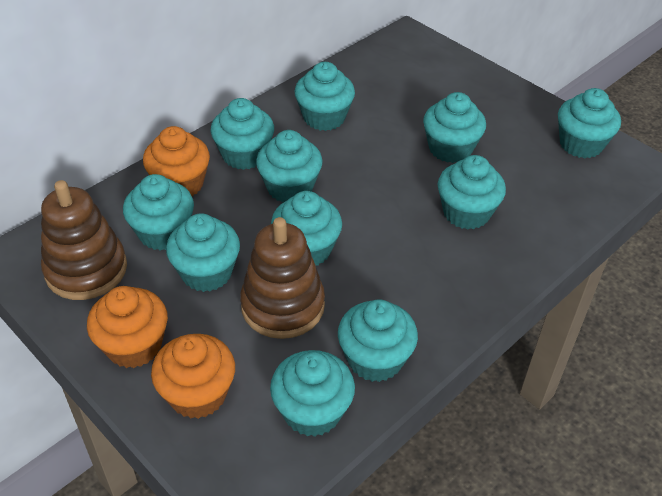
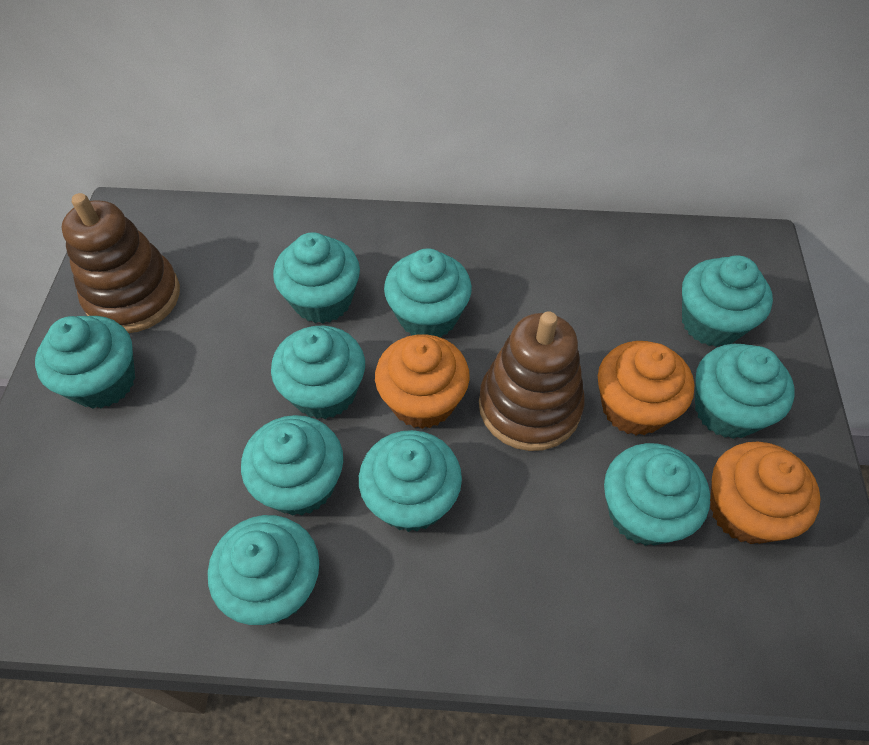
turquoise cupcake: [123,174,194,251] [166,214,240,292] [211,98,274,170] [256,130,323,202] [270,350,355,437] [271,191,342,266] [295,62,355,131] [338,299,418,382] [423,92,486,163] [438,155,506,229] [558,88,621,158] = 11 -> [35,316,135,409] [208,515,319,625] [241,415,343,516] [271,325,365,419] [273,232,360,324] [359,430,462,532] [384,248,472,338] [604,443,710,546] [682,255,773,347] [695,344,795,439] = 10

